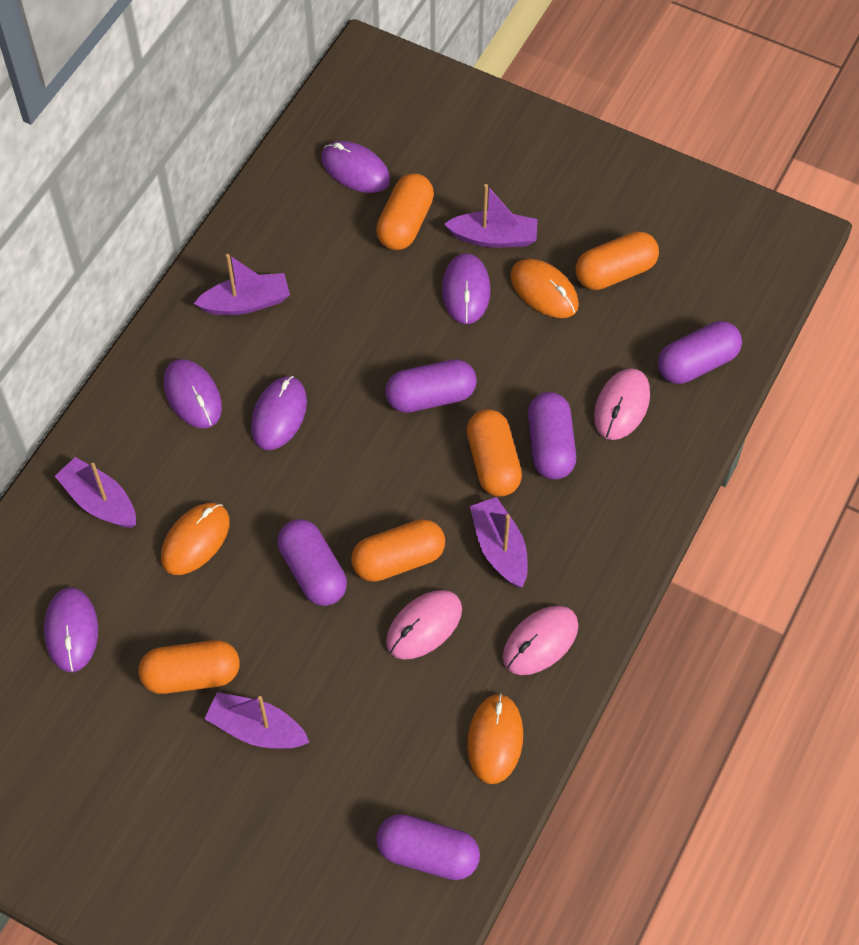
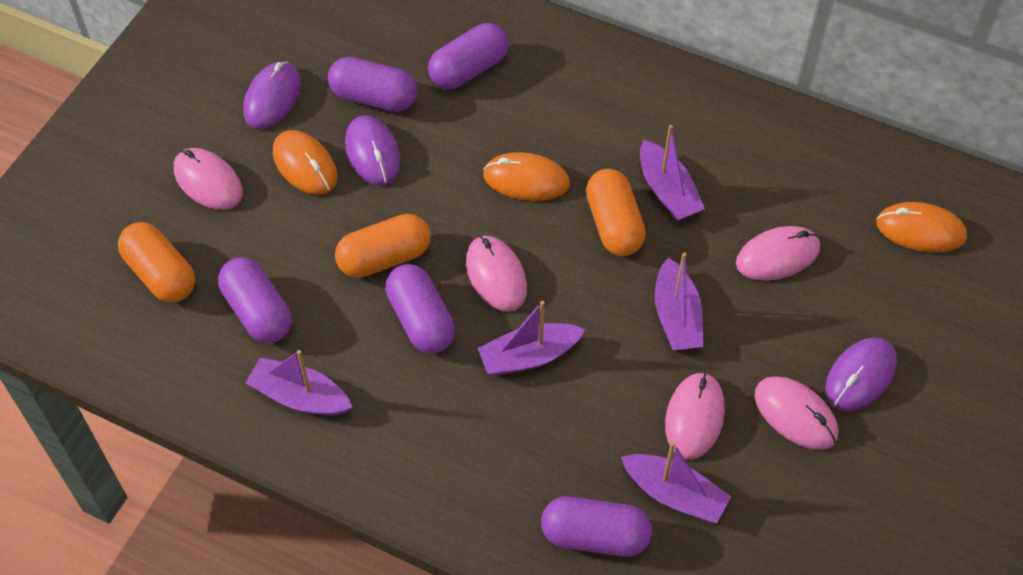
orange capsule: [139,640,240,694] [351,519,445,582] [376,173,434,250] [466,409,522,497] [576,231,659,290] = 5 -> [118,222,195,302] [335,214,431,278] [586,169,646,256] = 3
pink mouse: [386,590,462,660] [502,606,578,675] [594,368,650,440] = 3 -> [174,148,243,210] [466,236,527,312] [665,372,725,460] [736,226,820,281] [755,376,838,450] = 5
purple mouse: [44,587,98,672] [164,359,222,429] [251,376,307,450] [321,141,390,193] [442,253,491,324] = 5 -> [244,61,301,129] [345,115,401,185] [825,338,897,411] = 3

